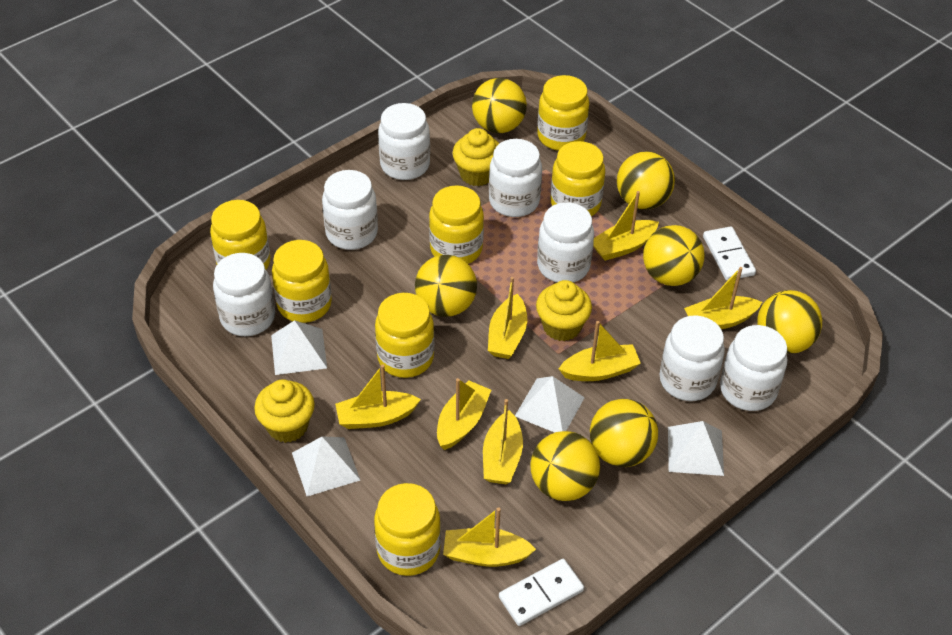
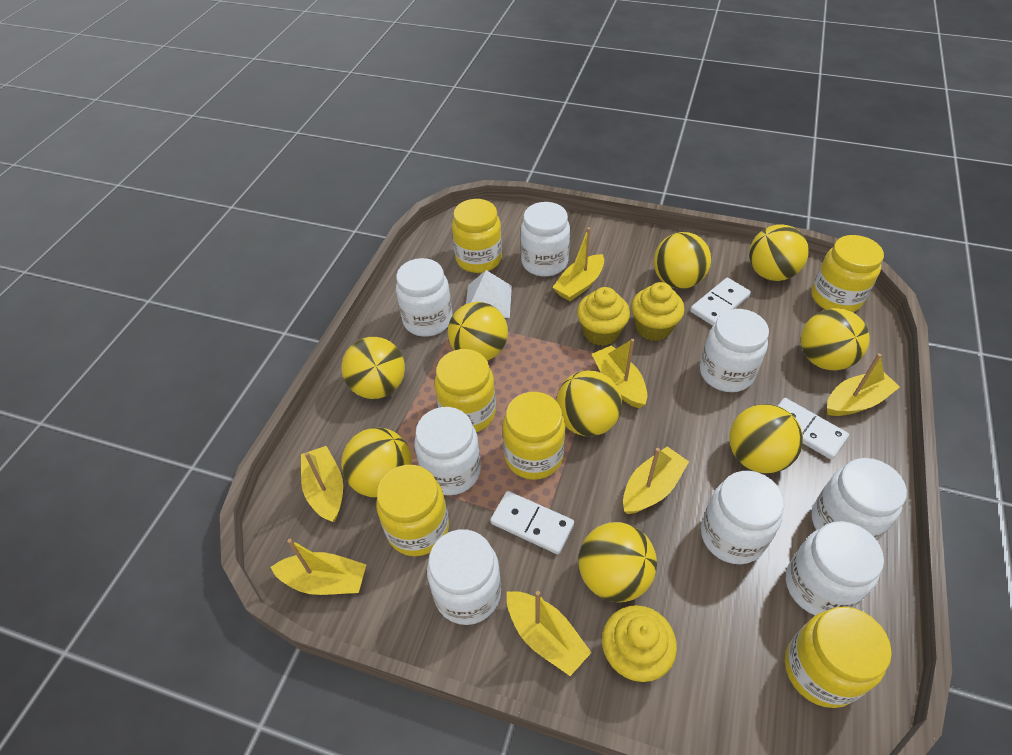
white domino: [499,559,584,626] [703,226,756,281] = 2 -> [490,491,574,554] [690,278,751,326] [778,398,849,460] = 3
white jar: [213,253,275,336] [322,170,378,250] [378,103,430,180] [489,139,542,217] [537,202,594,283] [660,315,725,401] [720,325,787,411] = 7 -> [396,258,452,337] [414,407,481,495] [427,529,501,625] [520,202,570,277] [700,309,769,392] [701,471,784,564] [786,521,884,615] [812,458,907,541] = 8
white pyramid: [271,320,327,375] [292,436,360,496] [515,376,585,433] [668,421,724,476] = 4 -> [466,270,512,318] = 1
yellow ball: [415,255,477,317] [472,78,527,133] [530,431,600,501] [590,399,658,467] [617,152,675,210] [643,225,705,286] [757,290,822,354] = 7 -> [341,337,405,399] [341,428,412,498] [448,302,508,361] [556,370,622,436] [578,522,657,602] [654,232,711,289] [729,404,803,473] [749,224,809,281] [801,308,870,371] = 9
yellow boat: [335,364,421,429] [437,378,491,450] [443,508,536,567] [483,399,523,484] [488,277,527,359] [559,321,641,381] [593,191,659,261] [684,267,762,329] = 8 -> [271,539,367,595] [301,446,343,523] [507,591,592,676] [553,227,604,301] [592,339,647,408] [623,446,689,514] [827,353,900,416] = 7
yellow jar: [210,200,271,270] [272,240,332,323] [374,483,441,576] [375,293,434,378] [429,185,484,264] [537,75,589,151] [550,141,605,216] = 7 -> [376,465,449,556] [435,349,496,432] [452,199,502,273] [503,392,565,480] [785,606,892,708] [811,235,884,312] = 6

